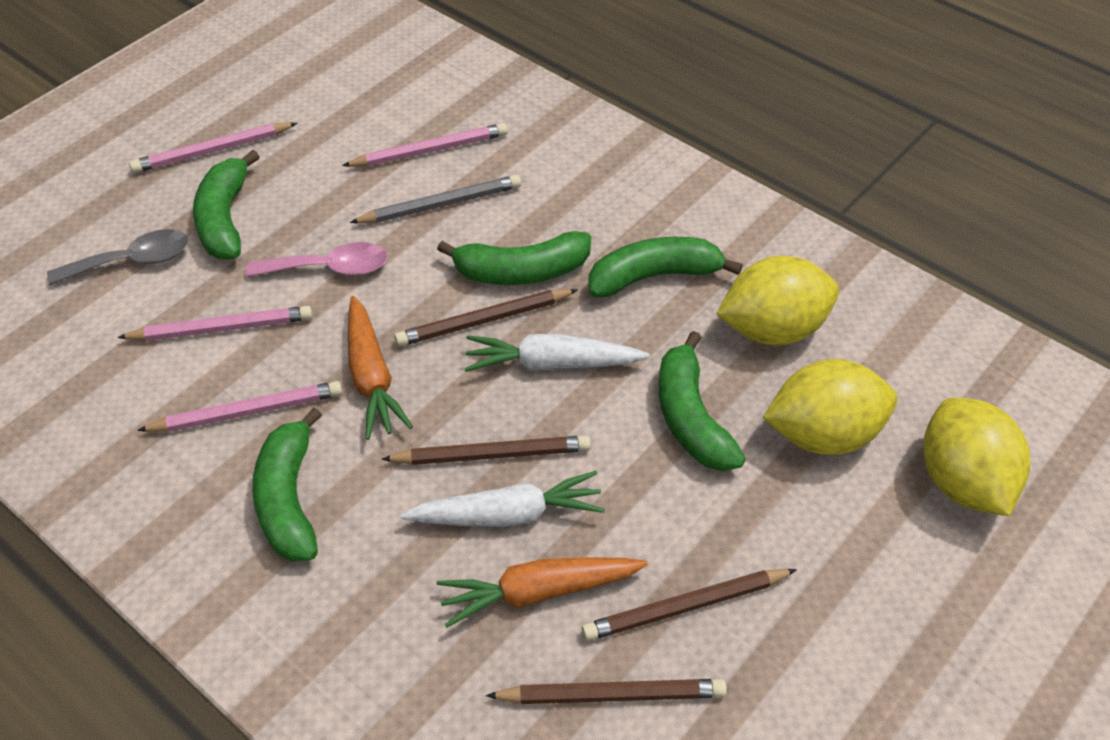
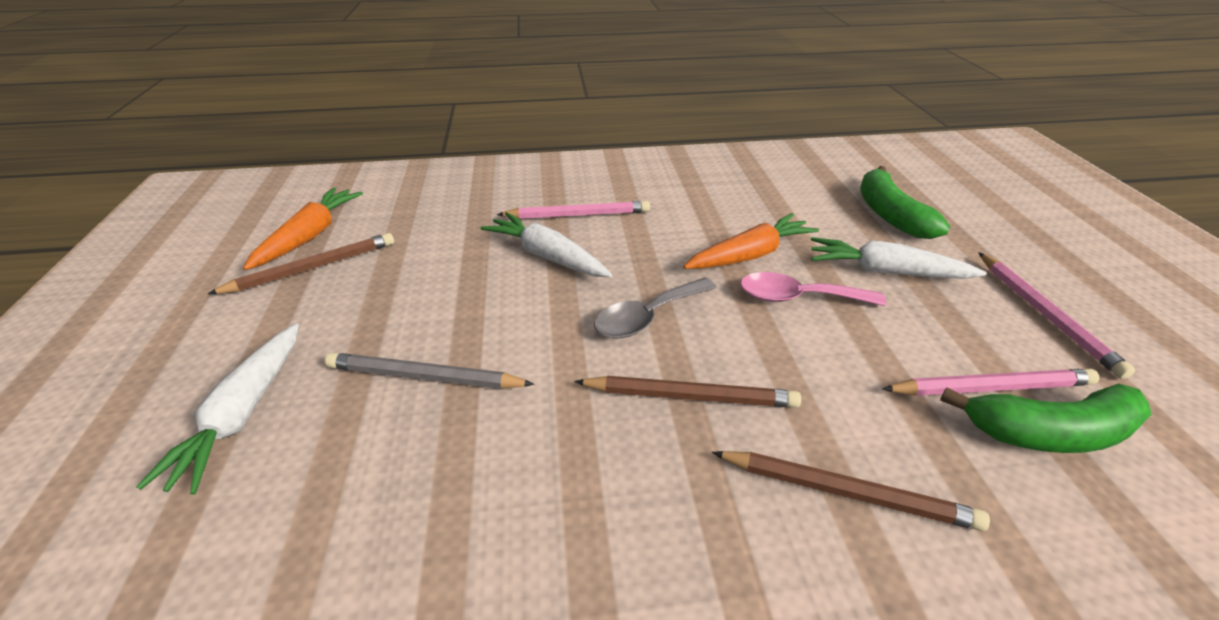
brown pencil: [381,435,591,465] [394,289,578,346] [486,679,727,704] [582,569,797,641] = 4 -> [208,233,394,294] [574,376,801,408] [712,451,990,531] = 3
green banana: [193,150,260,260] [252,407,322,562] [437,231,591,285] [588,237,743,297] [659,331,746,471] = 5 -> [860,166,950,239] [940,383,1152,453] = 2
pink pencil: [117,306,313,341] [129,122,297,173] [137,381,342,432] [342,123,508,167] = 4 -> [497,201,650,219] [882,369,1100,396] [979,252,1135,379] = 3
white carrot: [401,471,605,527] [464,334,649,372] = 2 -> [136,323,299,495] [480,212,612,277] [811,237,987,279] = 3
yellow lemon: [716,256,839,346] [763,359,897,455] [923,397,1030,516] = 3 -> none = 0

